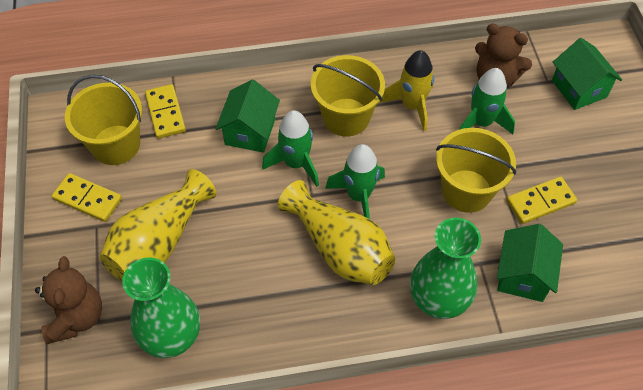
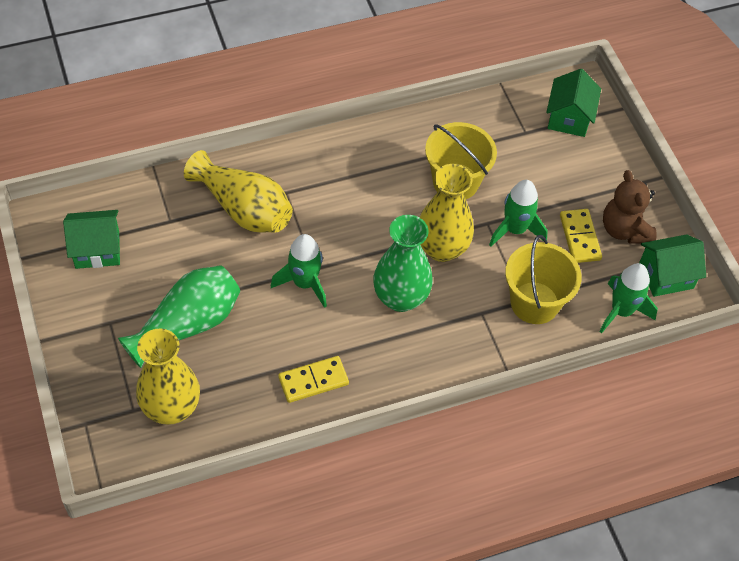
brown teddy bear: [35,256,102,344] [475,24,532,87] = 2 -> [603,170,657,243] = 1
yellow bucket: [65,75,142,165] [311,55,385,136] [436,128,516,213] = 3 -> [425,122,497,199] [505,235,582,324] = 2
yellow domino: [52,173,122,222] [145,84,186,139] [506,176,577,224] = 3 -> [278,356,349,403] [560,209,602,263] = 2
yellow rocket: [380,50,434,131] = 1 -> none = 0
yellow vase: [100,169,216,281] [278,180,395,285] = 2 -> [136,328,200,425] [184,150,293,233] [419,164,474,262] = 3

